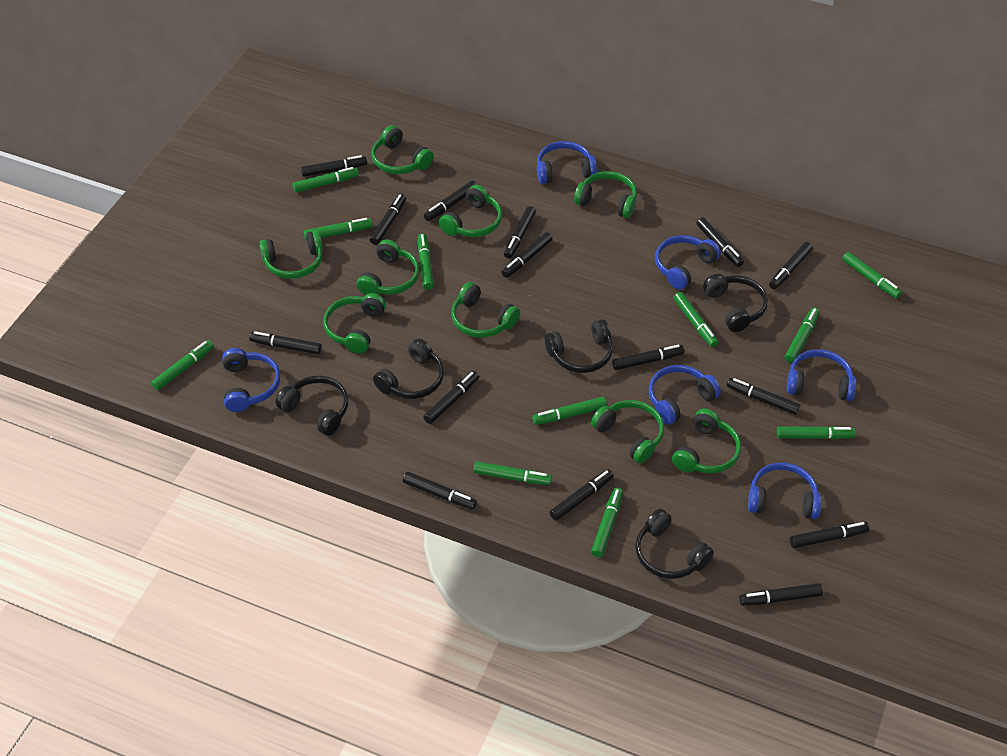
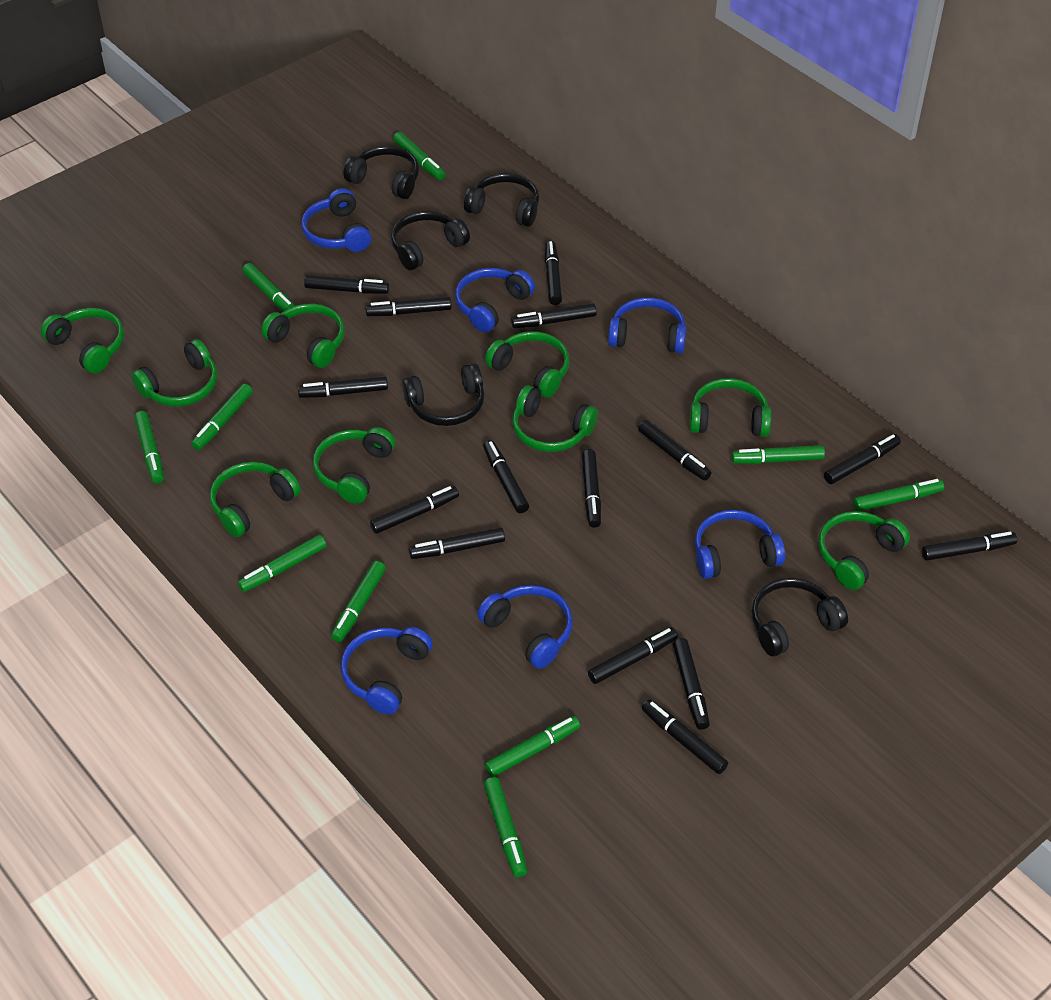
green marker: [151,340,214,390] [293,167,359,193] [304,218,373,241] [418,234,434,290] [473,461,552,485] [532,397,607,425] [591,487,623,557] [673,292,718,347] [777,426,855,439] [785,308,820,363] [842,252,902,299] = 11 -> [134,411,164,483] [191,383,253,450] [238,535,327,592] [242,263,295,317] [331,561,386,642] [393,132,445,180] [484,777,527,877] [485,716,580,777] [732,445,825,464] [853,479,944,511] = 10

